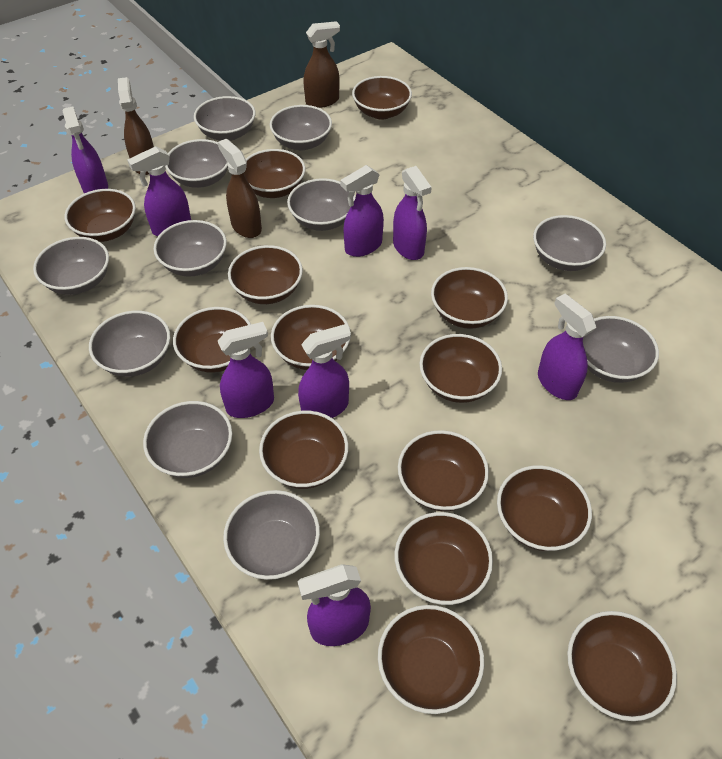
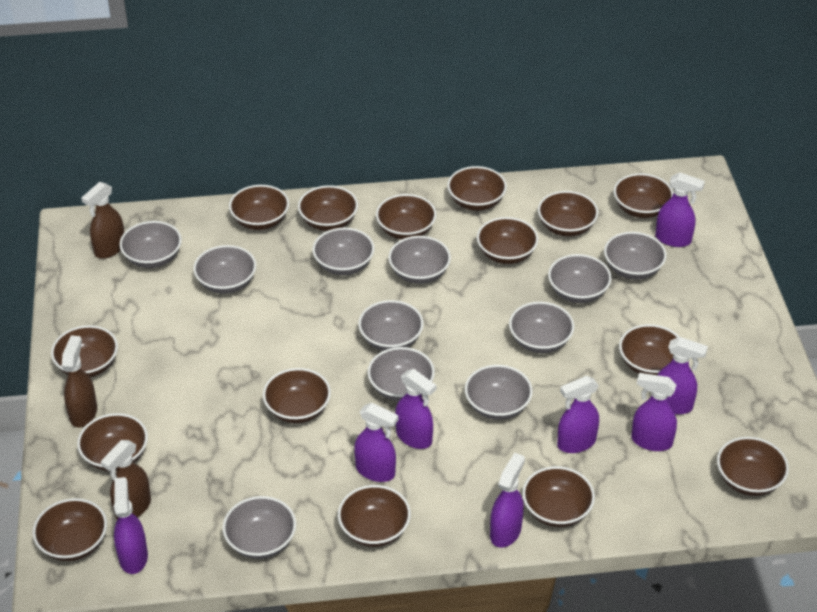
brown bowl: [65,189,136,242] [173,307,251,373] [228,245,303,304] [244,149,306,198] [259,411,348,489] [271,305,350,370] [352,76,412,119] [378,605,484,714] [394,512,493,605] [398,430,489,511] [419,334,502,403] [431,267,508,329] [497,465,592,551] [567,611,677,721] = 14 -> [33,498,107,561] [51,325,118,377] [77,413,148,471] [229,185,289,230] [263,368,331,423] [298,185,358,231] [338,485,411,547] [376,194,436,240] [447,166,507,211] [477,217,538,264] [522,466,595,527] [538,191,598,237] [614,173,673,218] [619,324,679,375] [717,437,789,496] = 15

